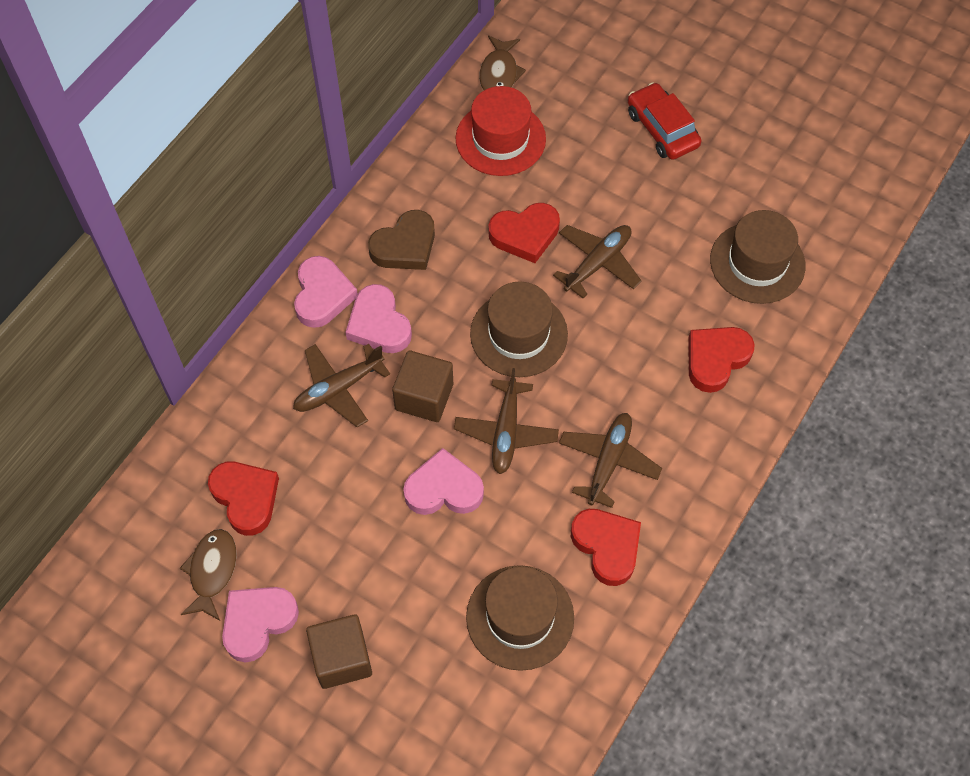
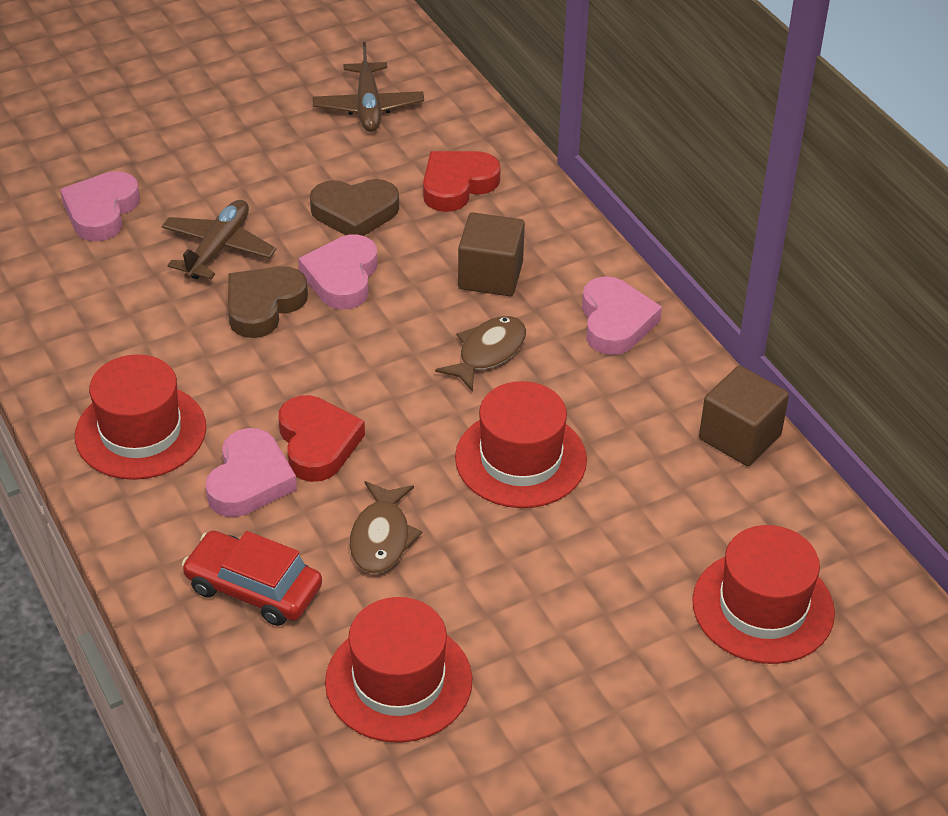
brown hat: [466,565,574,671] [470,282,568,377] [710,210,805,304] = 3 -> none = 0
brown heart: [368,210,435,270] = 1 -> [228,266,308,338] [310,179,399,236] = 2
brown plane: [293,344,390,427] [454,368,559,474] [553,225,642,298] [559,413,662,508] = 4 -> [162,200,276,279] [313,42,424,132] = 2
red hat: [456,86,546,176] = 1 -> [75,354,206,480] [325,597,472,743] [455,381,587,508] [692,525,835,664] = 4
red heart: [208,462,279,536] [488,203,560,263] [571,509,641,586] [689,327,755,393] = 4 -> [279,395,365,482] [423,151,501,212] = 2

